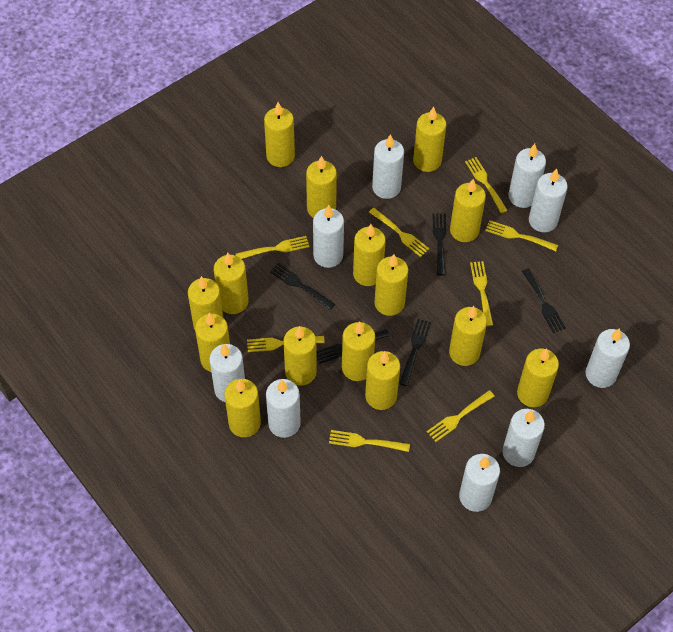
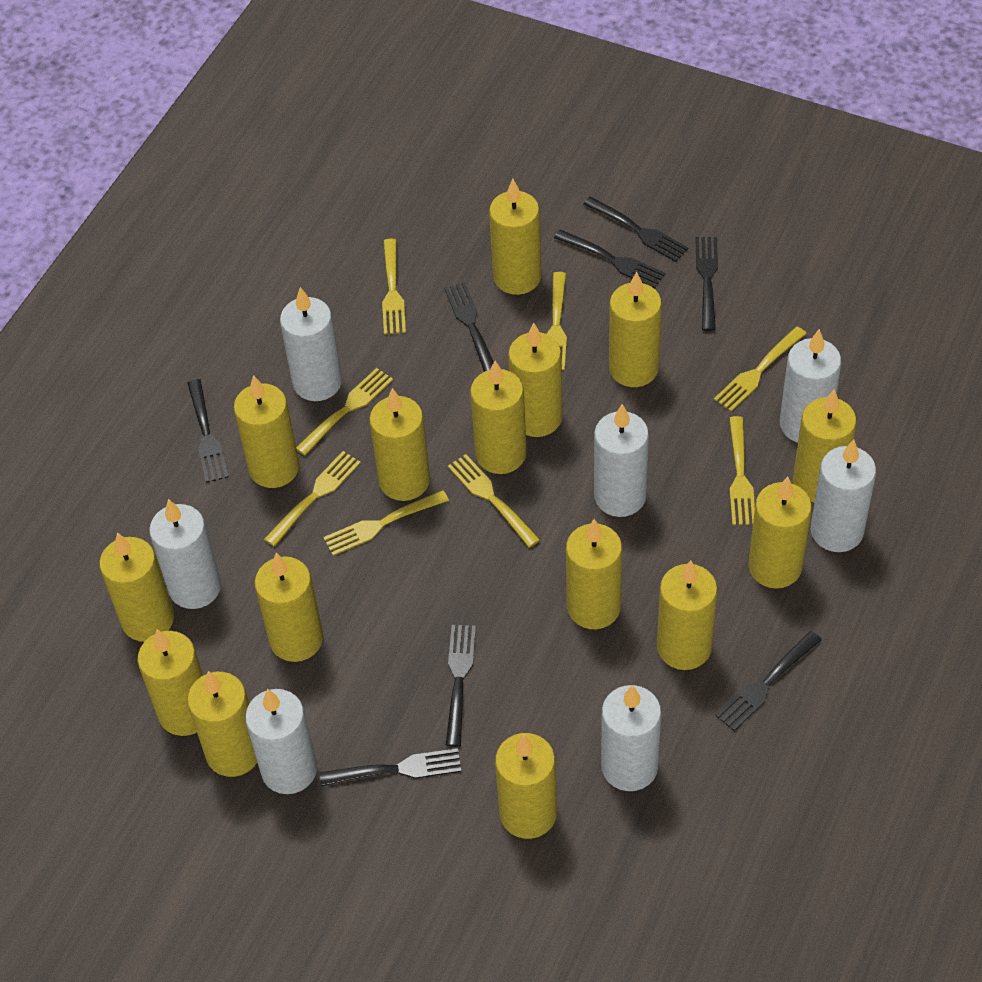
black fork: [270,263,335,309] [316,329,390,364] [399,319,431,386] [432,213,446,275] [522,269,566,333] = 5 -> [187,379,228,483] [319,748,461,786] [444,282,494,372] [446,625,476,747] [554,229,665,289] [583,197,688,262] [696,237,718,331] [715,631,822,731] = 8
white candle: [209,344,245,402] [266,379,301,438] [313,205,344,268] [372,134,404,199] [459,454,500,512] [503,409,545,467] [508,144,546,208] [529,169,568,233] [586,328,630,388] = 9 -> [149,499,221,609] [245,689,317,794] [280,287,342,401] [594,404,649,517] [601,685,662,791] [780,329,841,443] [811,439,876,552] = 7

